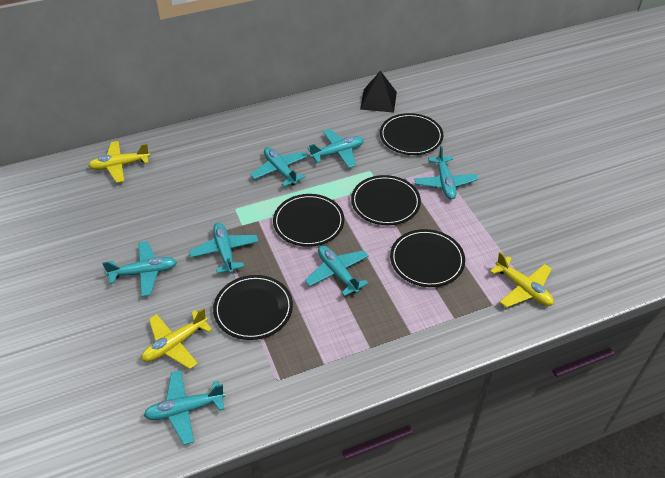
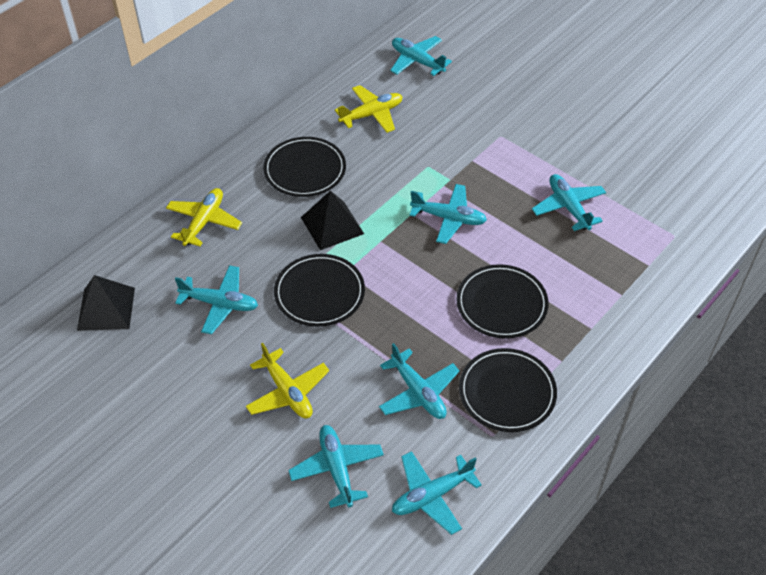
black plate: [213,275,293,340] [273,194,344,247] [351,175,421,225] [380,113,443,155] [390,229,465,287] = 5 -> [263,137,346,197] [274,254,365,327] [456,264,549,339] [459,348,557,432] = 4
black pyramid: [360,71,397,113] = 1 -> [77,275,135,331] [301,191,364,250] = 2

